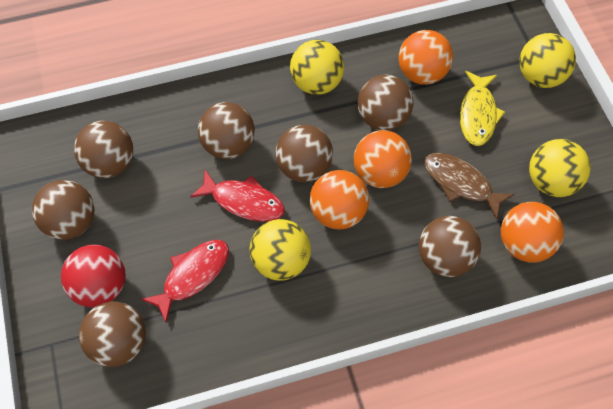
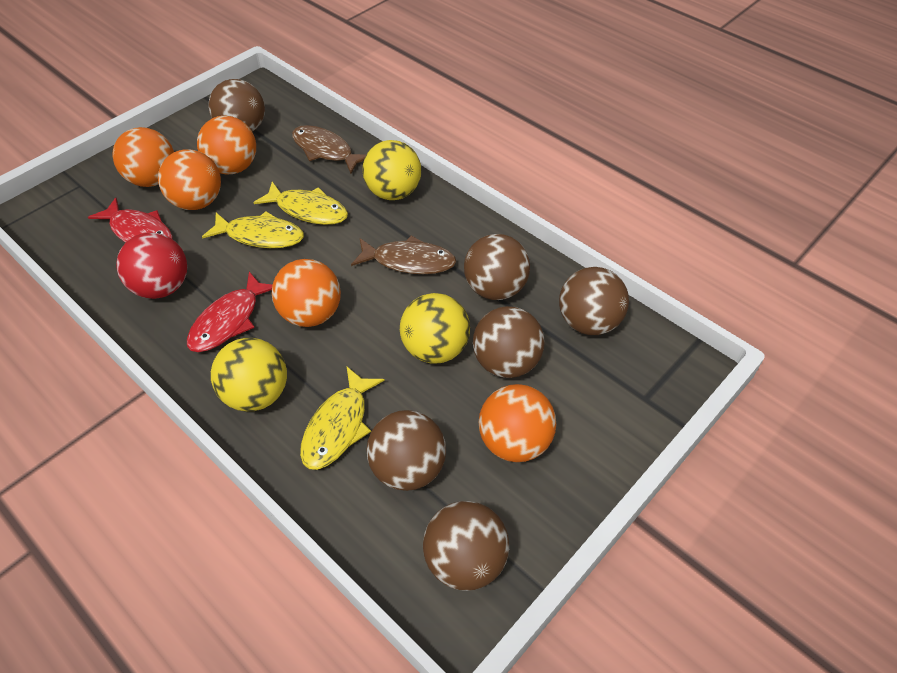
brown ball: [32,180,94,240] [74,121,133,178] [79,301,146,367] [198,102,255,159] [275,125,333,183] [357,75,413,131] [419,216,481,277] = 7 -> [209,79,265,132] [367,410,446,491] [423,501,509,591] [464,234,530,300] [473,306,545,378] [559,267,629,335] = 6
brown fish: [424,153,514,220] = 1 -> [292,125,366,174] [351,235,456,274] = 2
orange ball: [310,170,369,230] [354,130,412,188] [398,30,453,85] [501,202,564,263] = 4 -> [112,127,174,187] [158,149,221,210] [197,116,256,175] [272,259,341,327] [479,384,556,462] = 5
yellow ball: [250,219,311,281] [290,40,344,95] [519,33,576,88] [529,139,591,197] = 4 -> [211,338,287,412] [362,140,421,200] [400,293,470,363] = 3
yellow fish: [460,71,505,146] = 1 -> [202,211,304,248] [253,182,348,225] [300,366,385,470] = 3

